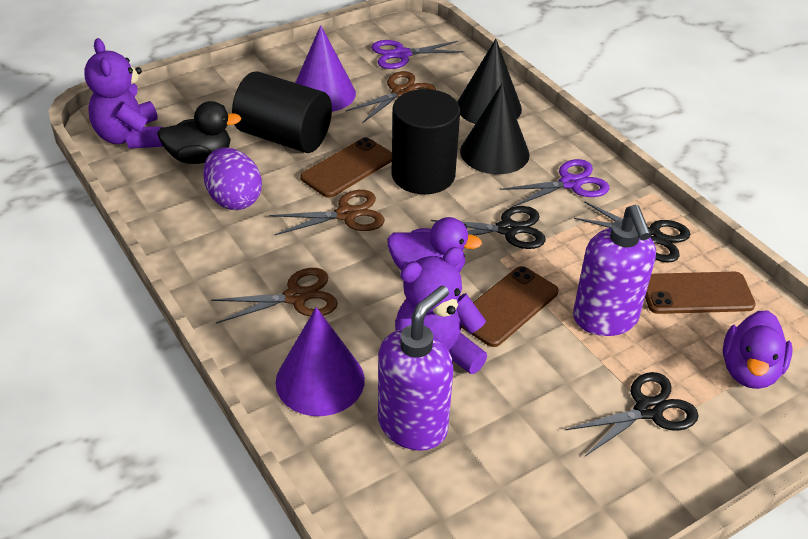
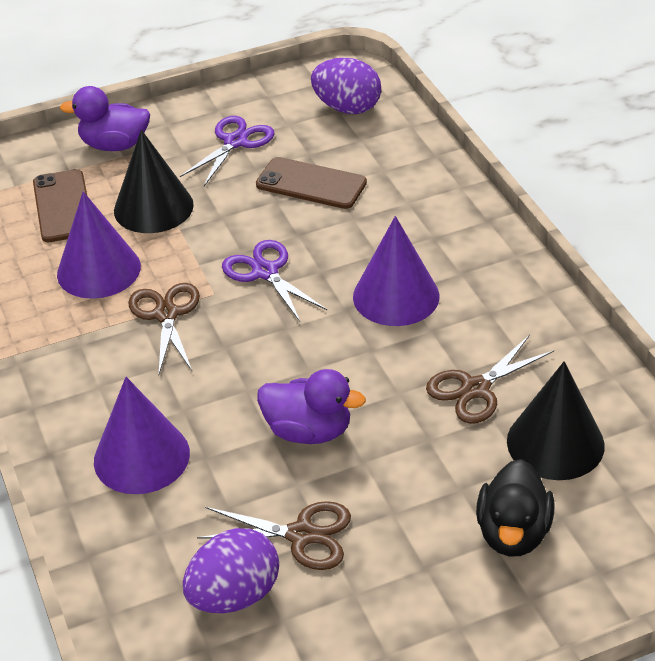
black cylinder: [232,71,332,153] [391,89,460,194] = 2 -> none = 0
black scissors: [431,206,546,249] [564,372,699,456] [574,201,690,263] = 3 -> none = 0
brown phone: [300,137,392,198] [462,266,559,347] [645,272,756,314] = 3 -> [33,169,87,242] [256,157,367,209] = 2
purple cone: [276,307,365,416] [295,25,356,112] = 2 -> [57,191,141,299] [94,377,190,494] [353,216,440,326] = 3
purple egg: [203,147,262,210] = 1 -> [183,528,279,613] [311,57,381,114] = 2
purple soap dispenser: [378,285,454,450] [573,205,656,336] = 2 -> none = 0
purple teddy bear: [84,38,163,149] [395,247,487,374] = 2 -> none = 0

